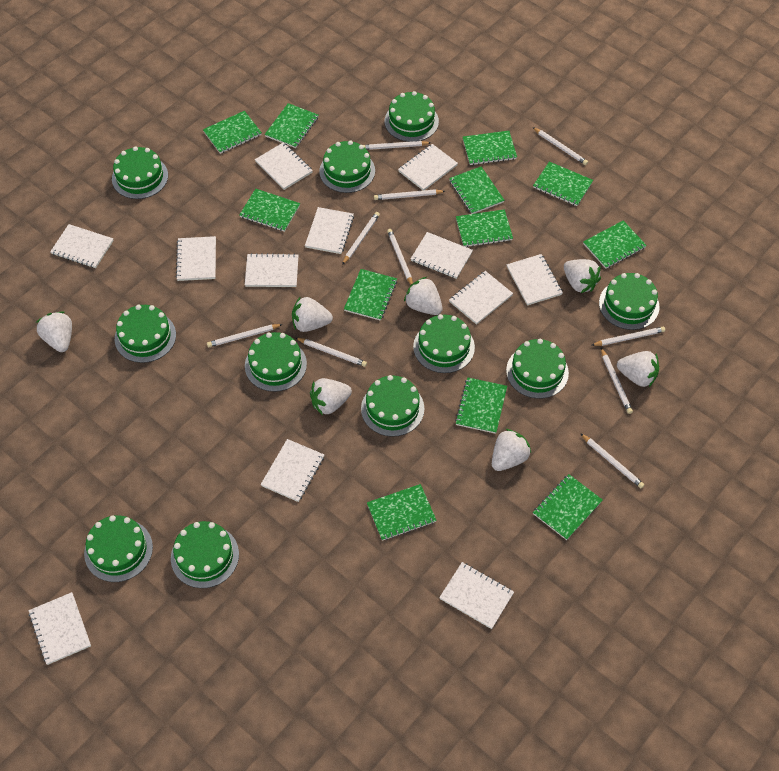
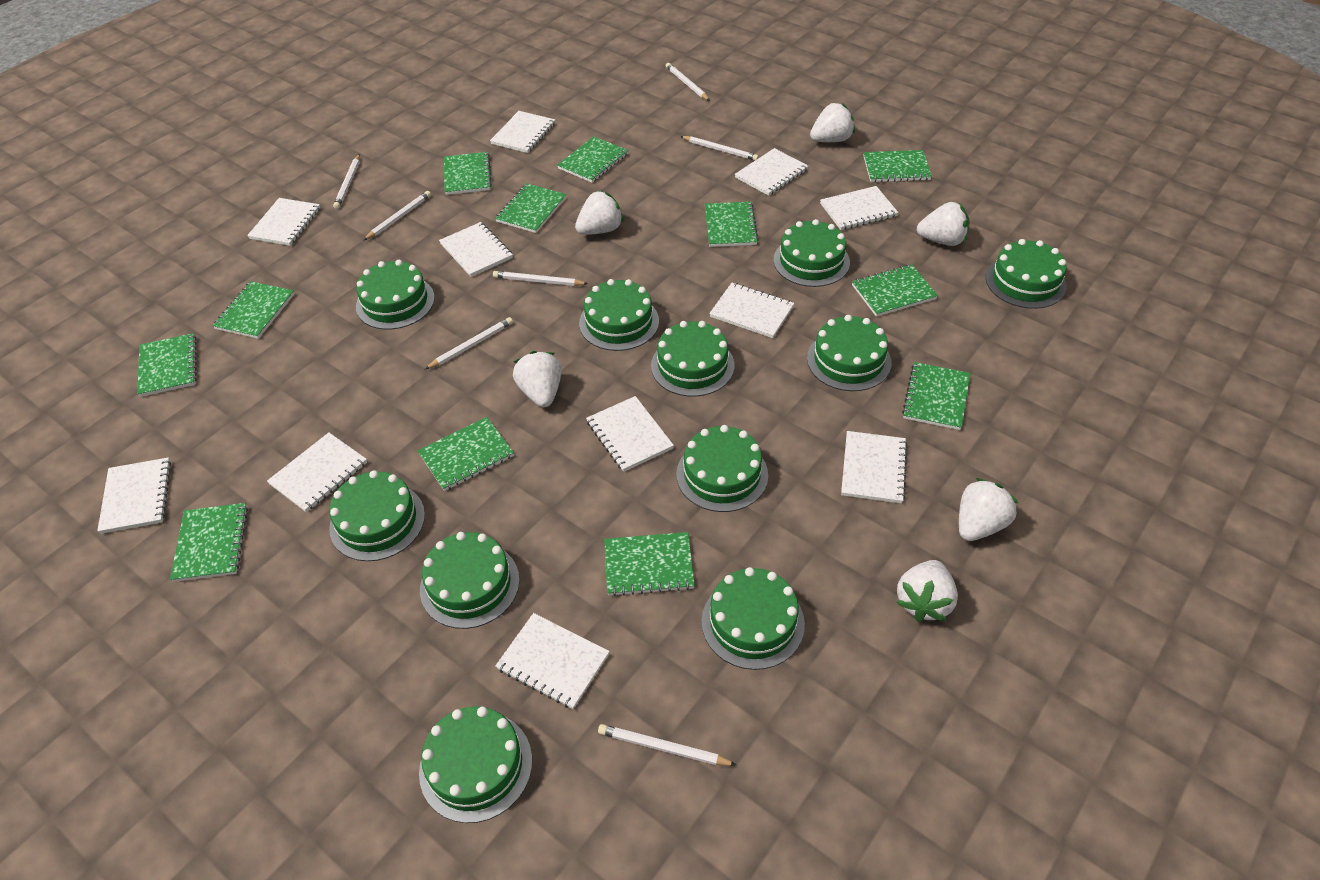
white notebook: [29,592,91,665] [50,224,114,268] [176,236,216,281] [245,253,299,287] [255,142,313,190] [261,439,324,502] [305,207,354,254] [398,144,458,190] [411,232,473,279] [439,562,514,629] [449,271,513,325] [507,254,563,306] = 12 -> [97,457,171,534] [247,198,320,246] [267,432,367,512] [439,222,513,277] [490,111,555,153] [495,613,610,709] [586,396,674,472] [709,283,794,338] [735,148,808,196] [820,186,898,230] [841,431,908,503] = 11
white pencil: [207,324,283,347] [296,338,367,367] [342,212,380,265] [363,141,431,150] [374,189,445,200] [387,229,413,285] [532,127,588,165] [580,433,645,489] [592,327,665,346] [601,348,633,414] = 10 -> [333,154,360,209] [363,191,431,241] [425,317,513,369] [493,271,588,286] [598,724,736,766] [666,63,710,101] [680,136,759,161] = 7
white strawberry: [37,312,72,352] [292,296,333,332] [310,378,352,415] [404,277,443,315] [492,429,531,471] [564,259,601,293] [617,351,659,387] = 7 -> [513,351,562,407] [575,191,624,235] [810,103,855,142] [896,560,958,622] [917,202,970,246] [959,478,1018,541] = 6

